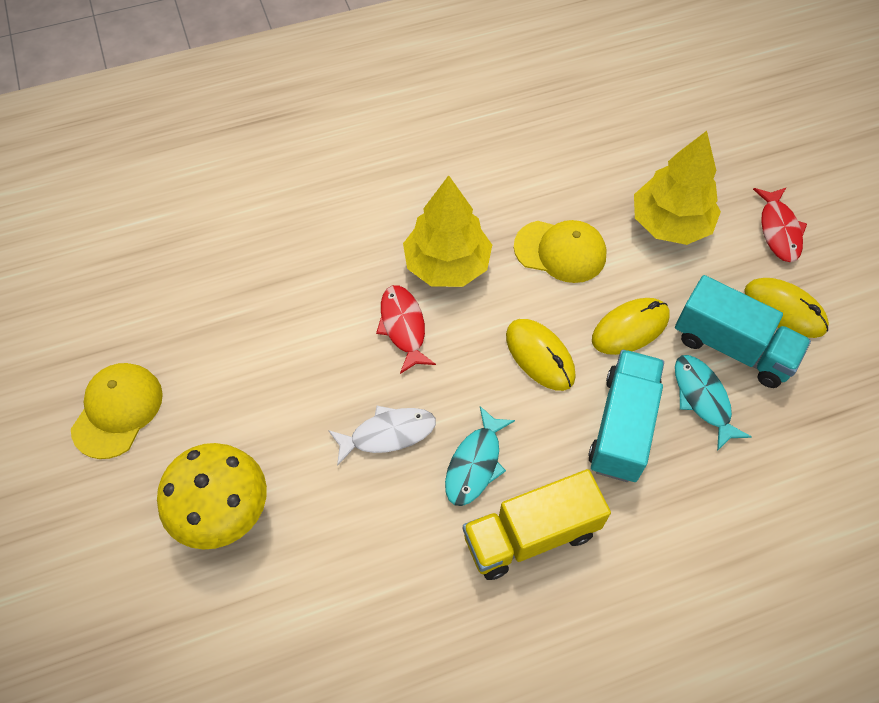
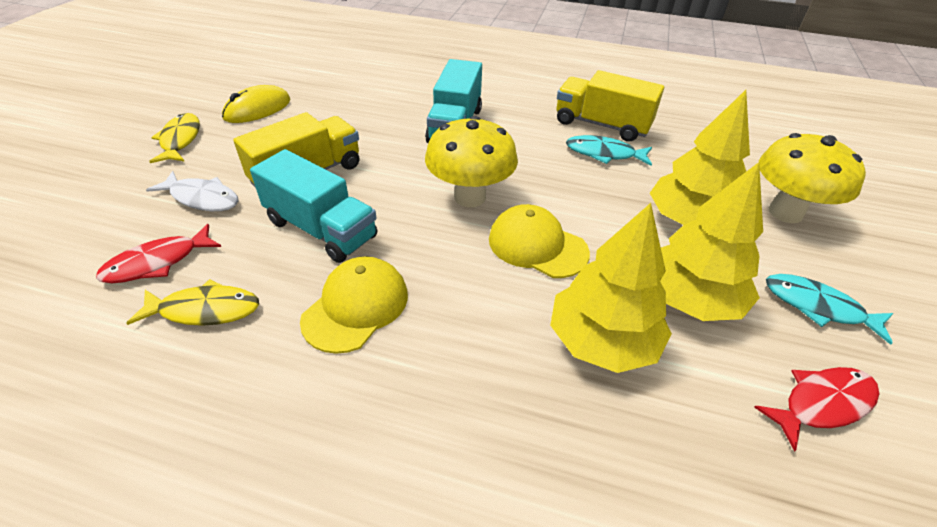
yellow fish: none = 0 -> [126,279,259,326] [149,113,200,163] = 2
yellow mouse: [506,319,576,391] [592,298,670,355] [744,278,829,338] = 3 -> [222,85,291,123] = 1
yellow mushroom: [157,443,267,549] = 1 -> [425,116,518,207] [759,133,866,223] = 2
yellow tree: [403,175,492,287] [634,131,721,245] = 2 -> [550,203,672,373] [650,90,750,225] [660,162,763,321] = 3
yellow truck: [463,469,611,580] = 1 -> [233,112,360,188] [556,70,664,142] = 2

